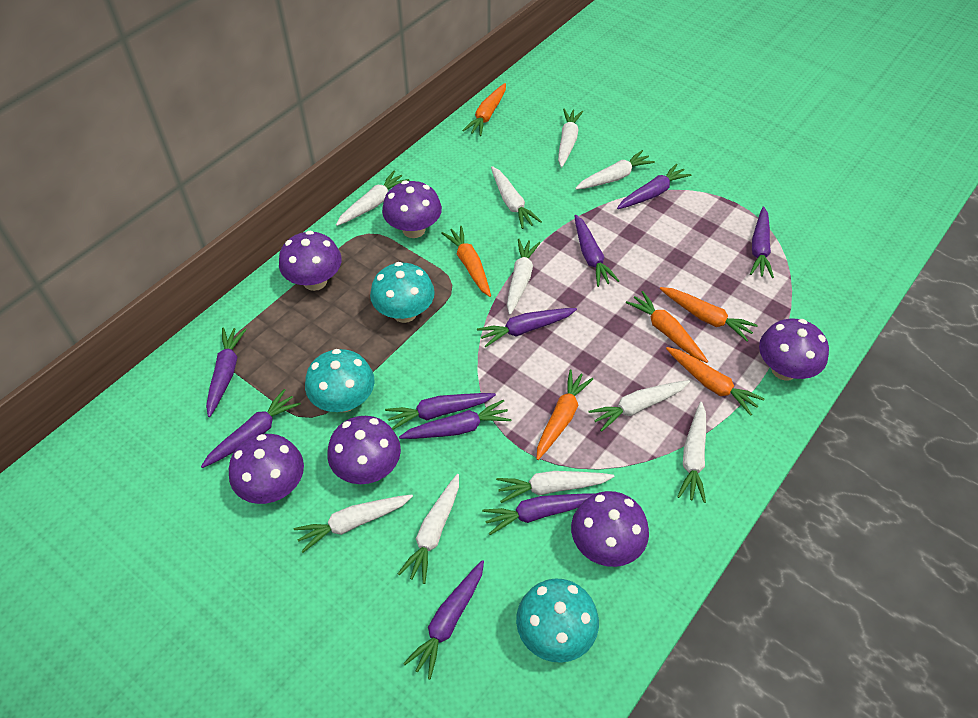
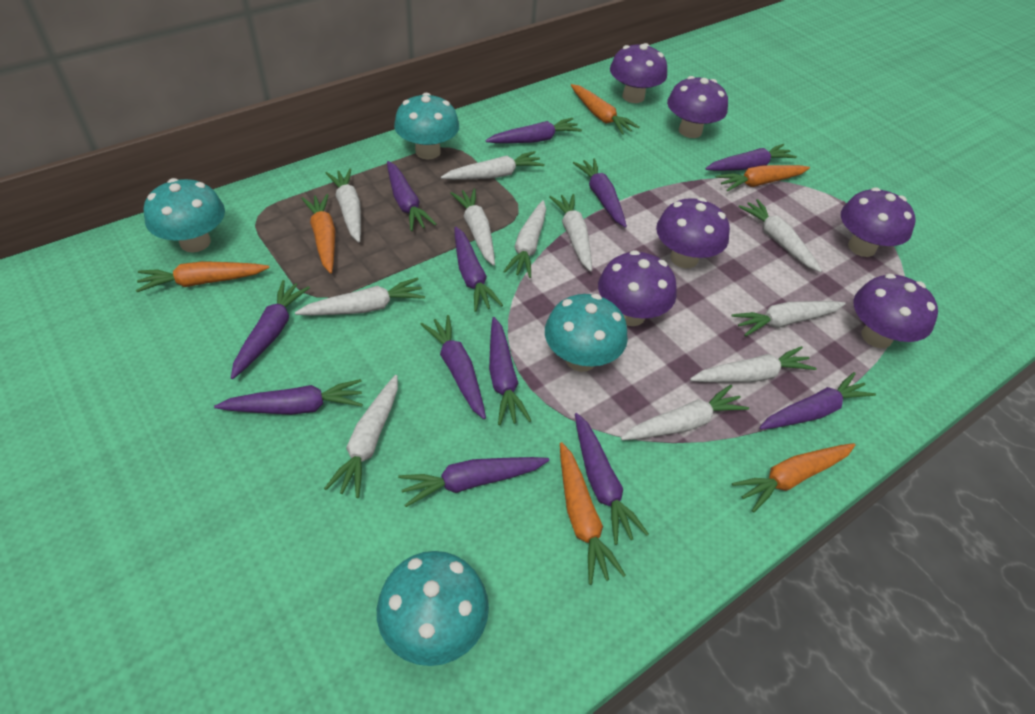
purple carrot: [201,389,301,468] [206,327,247,417] [385,393,496,430] [399,400,511,439] [403,560,484,679] [477,308,577,347] [482,493,594,535] [574,215,619,287] [617,163,691,209] [750,206,774,278] = 10 -> [214,379,363,415] [231,280,310,379] [387,161,436,231] [398,457,549,507] [420,315,486,419] [454,227,503,312] [485,118,582,143] [489,317,531,425] [573,158,627,228] [575,413,649,545] [705,144,797,171] [759,372,876,430] = 12
turquoise mushroom: [305,349,375,412] [370,262,435,323] [516,578,599,663] = 3 -> [144,178,225,253] [377,551,489,666] [394,93,459,159] [545,294,628,372] = 4
white carrot: [294,494,413,553] [336,170,409,226] [398,474,459,584] [491,166,542,229] [496,471,615,503] [507,239,540,315] [558,109,583,168] [575,150,655,190] [588,380,690,432] [677,402,706,503] = 10 -> [295,277,425,316] [324,375,398,498] [325,169,361,243] [441,151,544,180] [450,188,495,265] [503,200,546,278] [550,194,592,272] [621,385,749,440] [690,346,817,382] [732,301,846,337] [738,199,822,272] = 11

